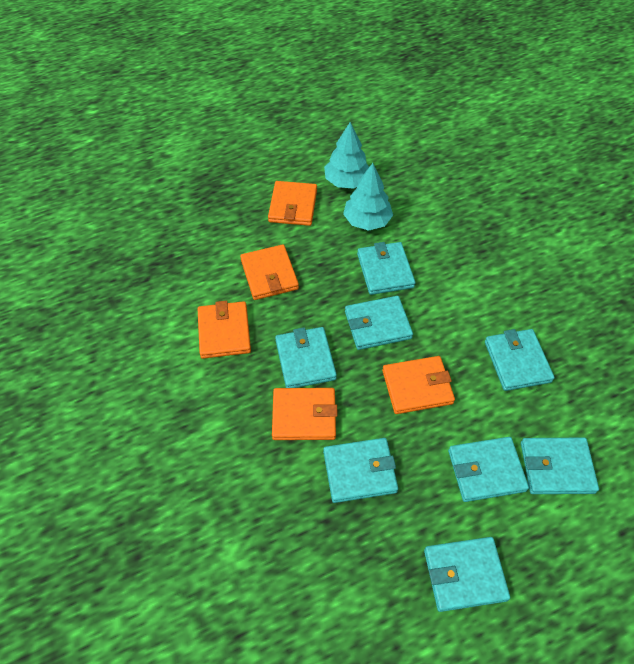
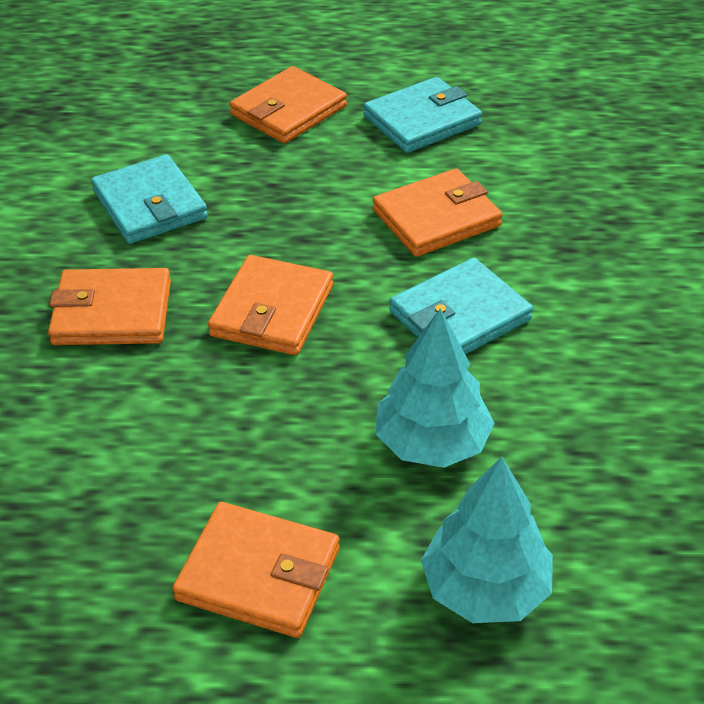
turquoise wallet: [275,327,337,388] [323,438,398,503] [345,296,413,350] [357,242,416,295] [424,537,510,612] [448,437,529,502] [485,329,555,391] [521,438,599,494] = 8 -> [91,154,208,244] [363,77,482,153] [390,258,533,355] = 3

